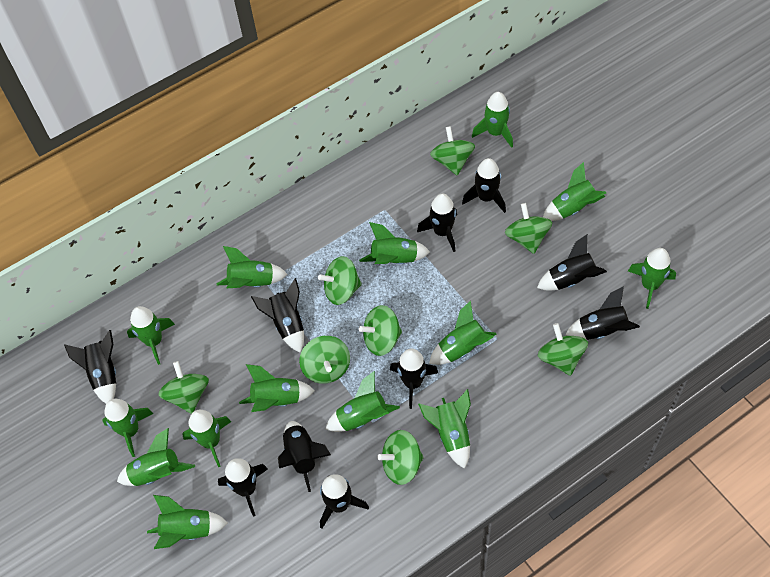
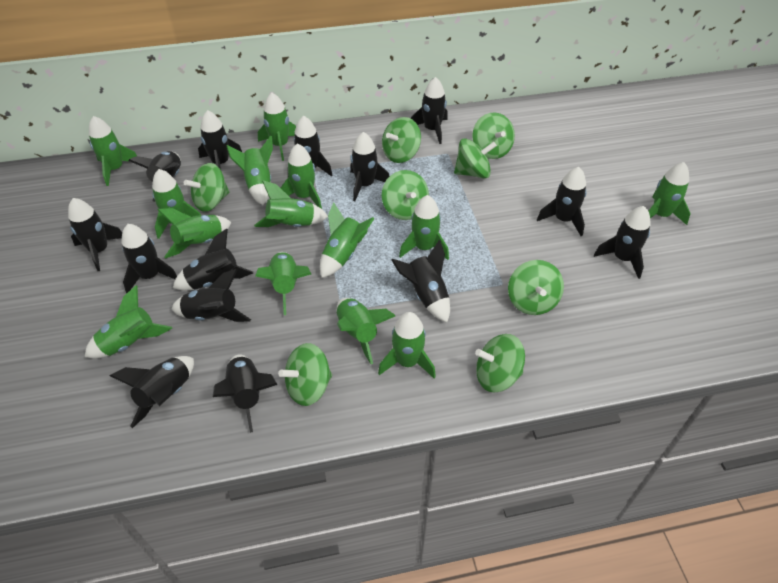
black rocket: [64,330,116,404] [218,458,268,517] [251,278,304,353] [278,421,331,492] [320,474,369,529] [390,349,438,409] [417,193,457,252] [462,158,506,213] [537,234,607,291] [565,286,640,340] = 10 -> [68,198,122,271] [110,356,194,428] [121,224,177,293] [129,151,181,202] [172,269,251,322] [173,228,253,291] [198,110,242,170] [213,354,278,433] [288,116,332,177] [350,132,389,201] [391,240,450,322] [411,77,448,144] [537,167,586,236] [594,206,651,279] = 14

